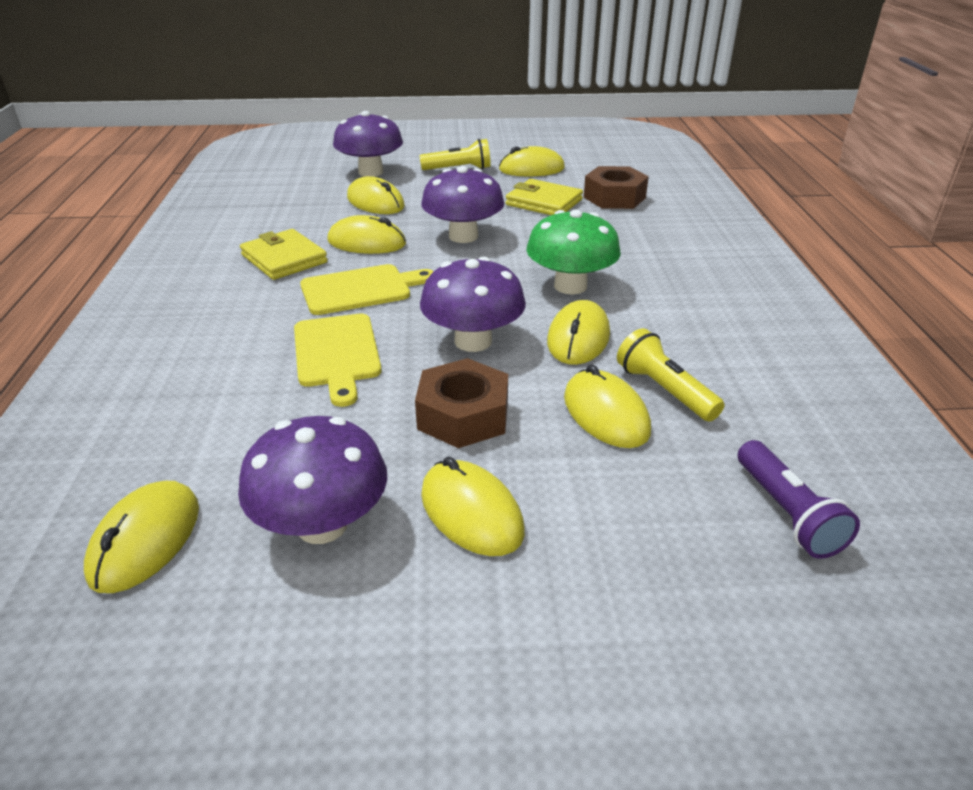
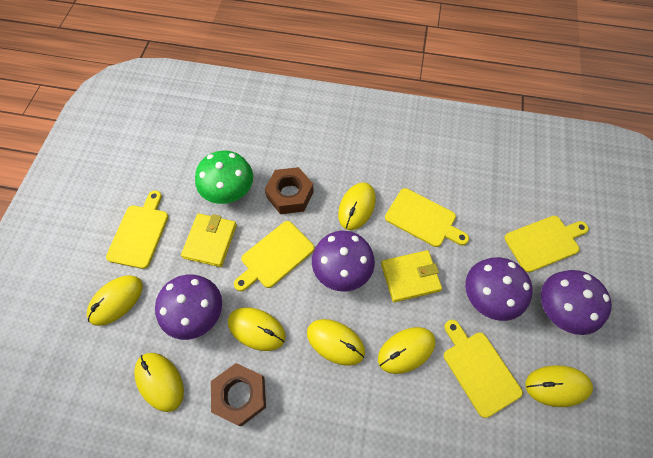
purple flashlight: [738,440,860,559] = 1 -> none = 0
yellow cutting board: [294,314,382,407] [300,264,434,315] = 2 -> [106,190,169,269] [234,221,314,291] [385,188,469,247] [444,320,523,418] [504,216,589,273] = 5
yellow flashlight: [420,139,491,170] [617,328,725,422] = 2 -> none = 0

